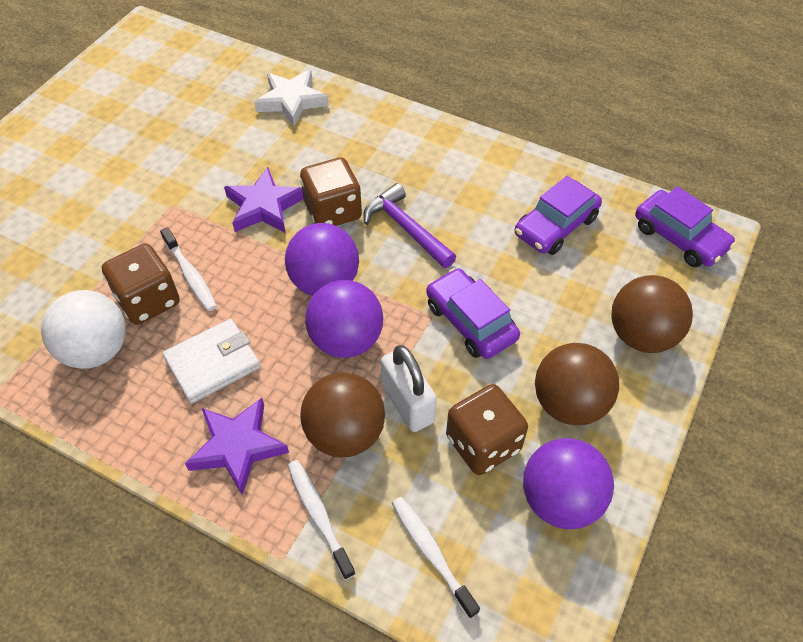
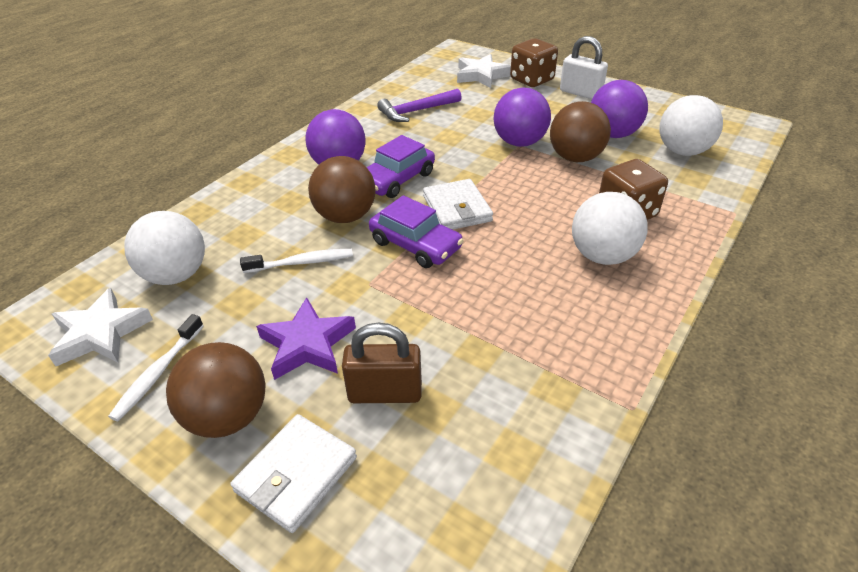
brown dice: [102,243,180,325] [300,157,362,226] [446,384,528,475] = 3 -> [510,38,558,87] [599,159,668,220] = 2
brown padlock: none = 0 -> [342,323,422,403] = 1
purple car: [426,268,520,359] [514,176,602,255] [635,186,736,267] = 3 -> [367,135,435,198] [369,195,464,268] = 2
purple star: [185,398,289,495] [224,167,304,233] = 2 -> [256,297,356,380] = 1
white ball: [41,290,126,369] = 1 -> [124,211,205,285] [572,192,648,265] [659,95,723,156] = 3
white star: [254,69,329,126] = 1 -> [48,288,153,366] [457,54,511,88] = 2
white toothbrush: [160,227,217,311] [288,460,356,580] [392,497,480,619] = 3 -> [108,314,204,421] [240,249,353,273] = 2
white wallet: [163,319,260,404] = 1 -> [230,414,357,533] [423,179,493,230] = 2

